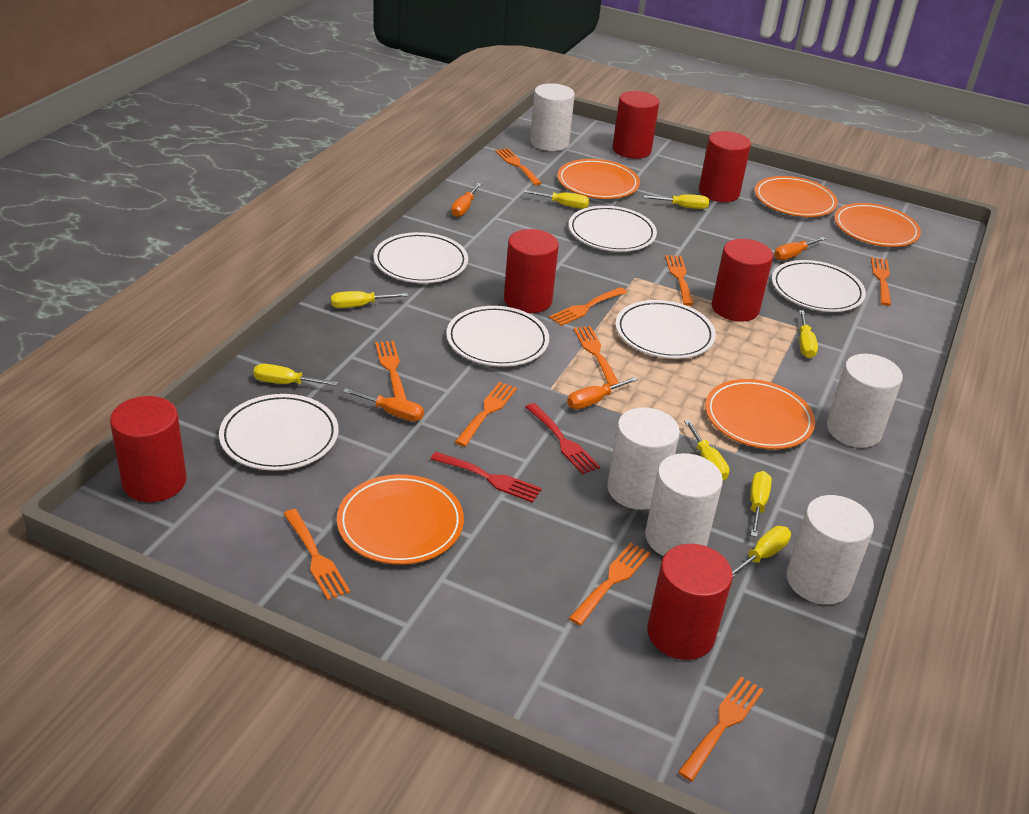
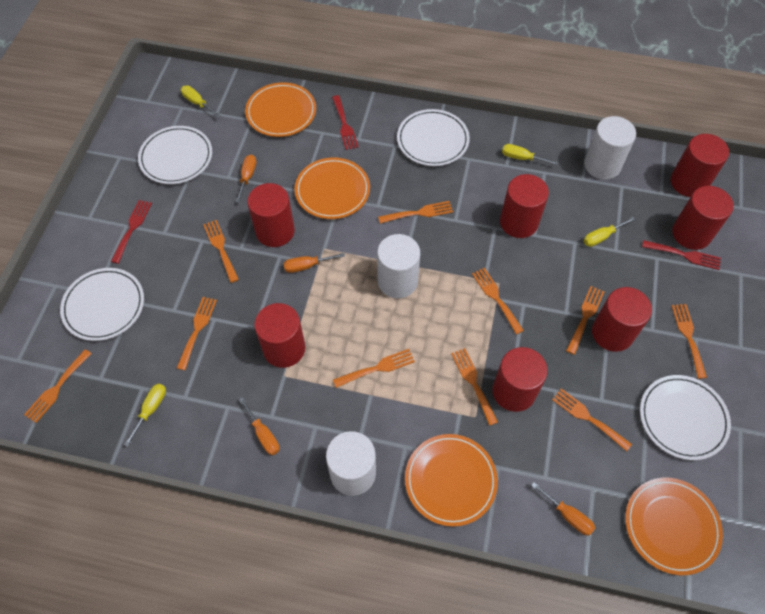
orange plate: [337,474,464,565] [557,159,640,199] [705,379,815,449] [755,176,838,217] [834,203,921,247] = 5 -> [245,82,316,137] [295,157,370,219] [405,434,498,527] [625,478,723,575] = 4
red cylinder: [110,396,187,502] [504,229,559,313] [613,91,659,159] [647,544,733,660] [699,131,751,202] [712,239,773,322] = 6 -> [247,183,295,247] [254,303,305,368] [492,347,548,412] [500,174,549,238] [592,287,652,352] [671,134,729,197] [672,186,734,250] = 7
red fork: [431,452,542,503] [526,403,600,474] = 2 -> [111,200,152,264] [332,95,358,150] [642,240,721,270] = 3
white cylinder: [530,83,575,151] [607,407,680,510] [645,453,723,556] [786,495,874,605] [827,354,903,448] = 5 -> [326,431,376,496] [377,234,420,298] [584,116,636,180] = 3
white plate: [219,394,339,471] [374,232,468,283] [446,306,549,367] [568,206,657,252] [616,300,716,359] [772,260,866,312] = 6 -> [60,268,144,341] [138,126,212,184] [397,109,470,166] [640,375,731,460] = 4
yellow screwdriver: [253,364,338,386] [331,291,408,308] [524,190,589,209] [644,194,709,209] [684,420,729,481] [732,526,791,578] [750,471,772,537] [799,310,818,358] = 8 -> [124,384,166,447] [181,85,220,118] [502,144,558,165] [584,217,635,247] = 4

